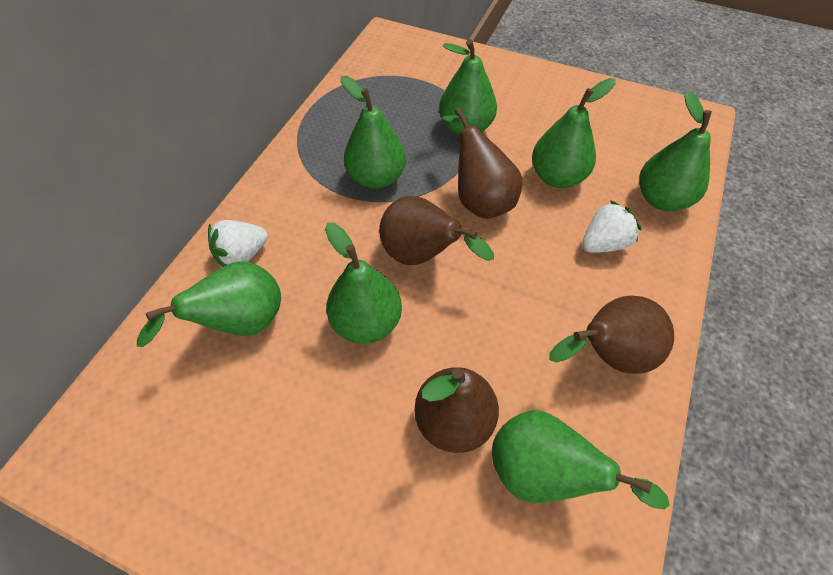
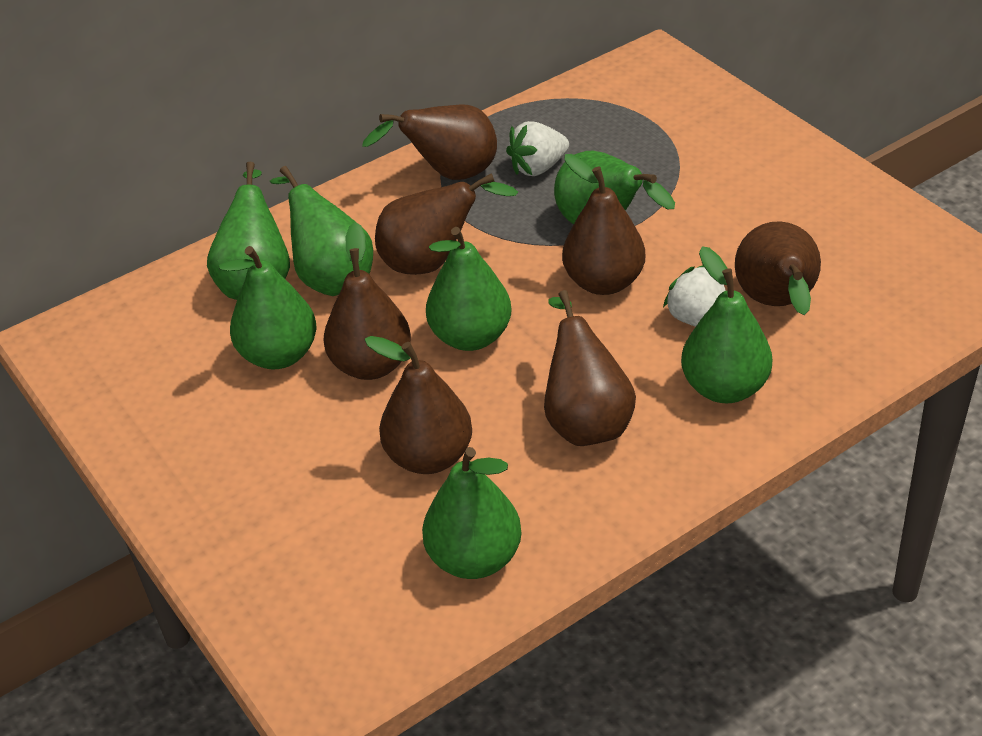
brown pear: [379,196,494,265] [414,367,499,453] [442,108,522,219] [549,296,674,374] = 4 -> [324,222,411,380] [362,104,497,180] [364,336,472,474] [375,173,518,275] [544,290,636,446] [562,154,645,295] [735,221,821,315] = 7

